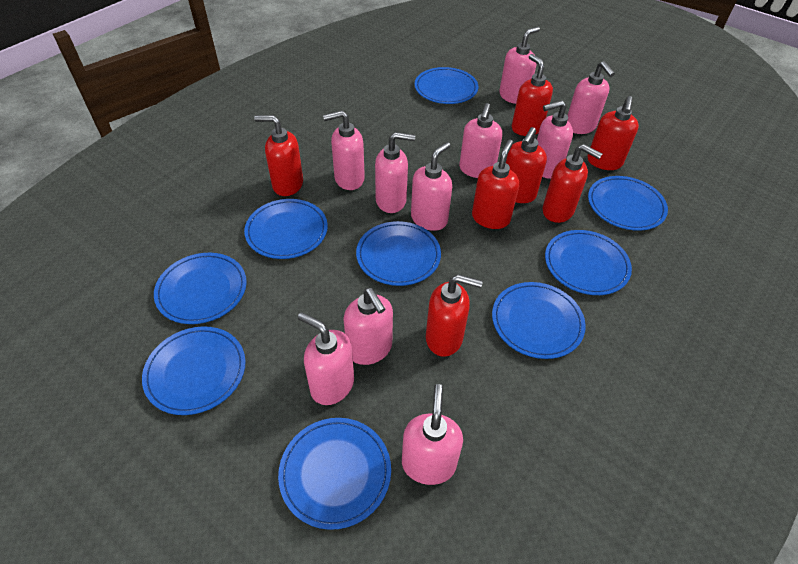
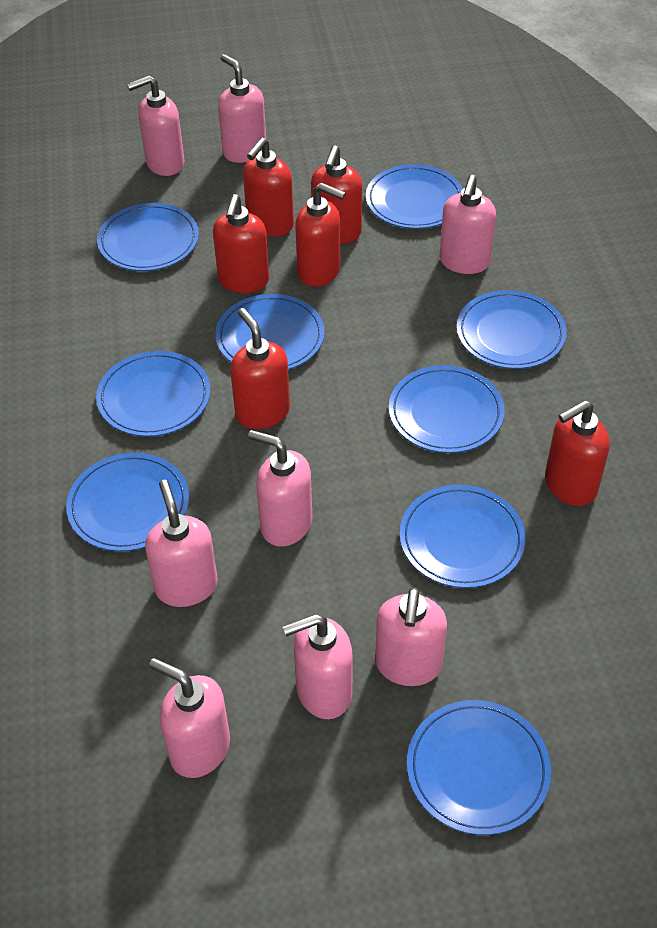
pink soap dispenser: [298,312,354,405] [323,110,365,190] [343,288,393,365] [375,132,415,213] [402,384,463,485] [411,142,452,231] [459,103,502,178] [499,27,540,104] [537,100,573,179] [567,61,615,134] = 10 -> [127,75,184,176] [145,480,218,607] [149,658,230,778] [218,54,266,163] [248,430,312,547] [283,614,353,719] [375,587,447,686] [439,175,496,274] = 8
red soap dispenser: [254,115,303,196] [426,274,483,357] [472,140,519,229] [506,127,547,203] [512,54,553,136] [543,144,602,223] [587,96,639,170] = 7 -> [213,194,269,293] [230,308,290,429] [243,137,294,237] [295,183,345,287] [311,146,362,244] [545,400,610,506] = 6

